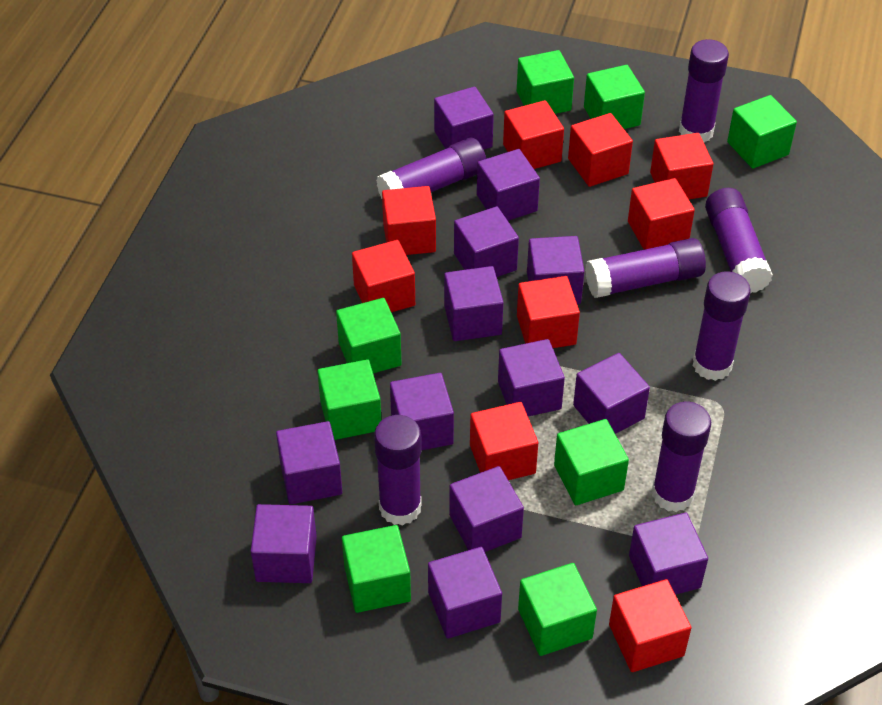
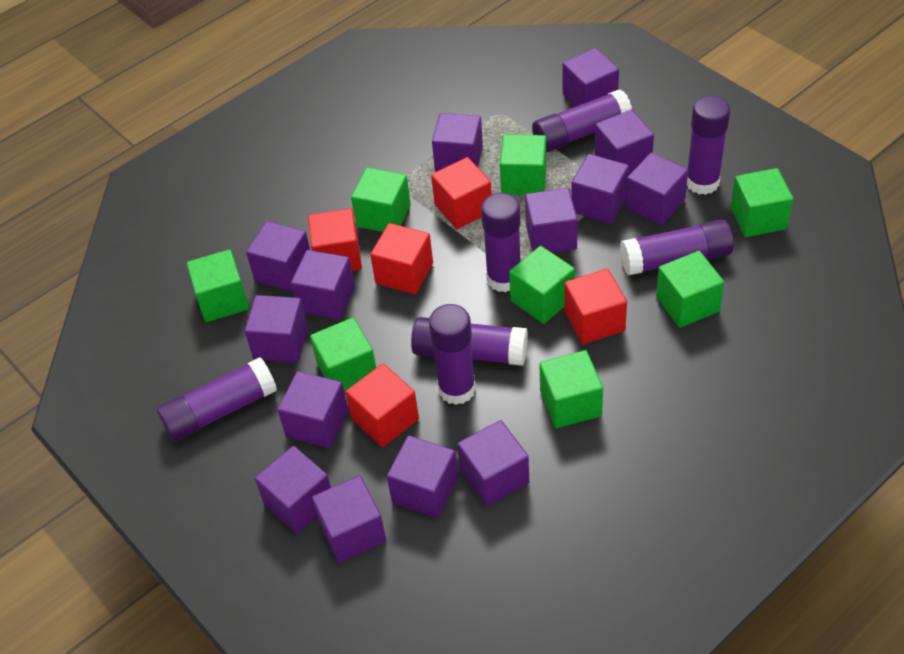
purple cube: [251,504,317,583] [276,421,342,504] [390,373,454,450] [428,547,502,639] [434,87,494,150] [444,266,504,341] [449,466,524,552] [454,206,519,277] [477,149,540,221] [498,339,565,416] [527,236,584,304] [573,353,650,434] [629,513,708,595] = 13 -> [245,295,308,363] [246,221,310,292] [255,446,331,534] [278,371,348,448] [291,250,355,320] [312,476,386,563] [387,435,458,518] [432,113,483,172] [457,420,529,506] [525,188,578,253] [563,48,619,106] [571,154,629,224] [595,110,654,174] [625,153,688,225] = 14
red cube: [352,240,415,312] [382,186,436,255] [470,402,538,480] [503,100,564,169] [517,276,580,348] [568,113,633,187] [609,579,692,672] [628,178,695,250] [650,133,713,199] = 9 -> [308,208,362,271] [345,364,419,447] [370,223,433,294] [431,157,492,229] [564,268,627,344] = 5

